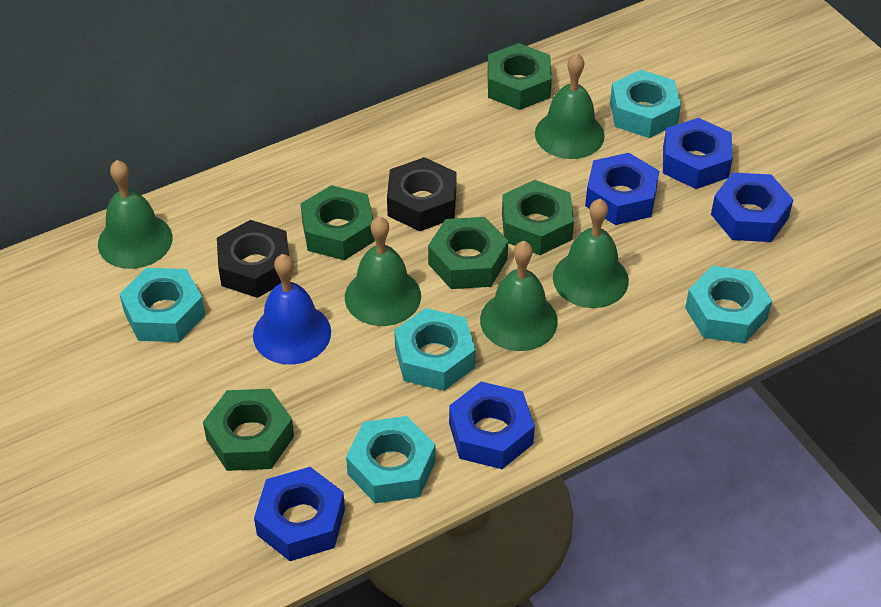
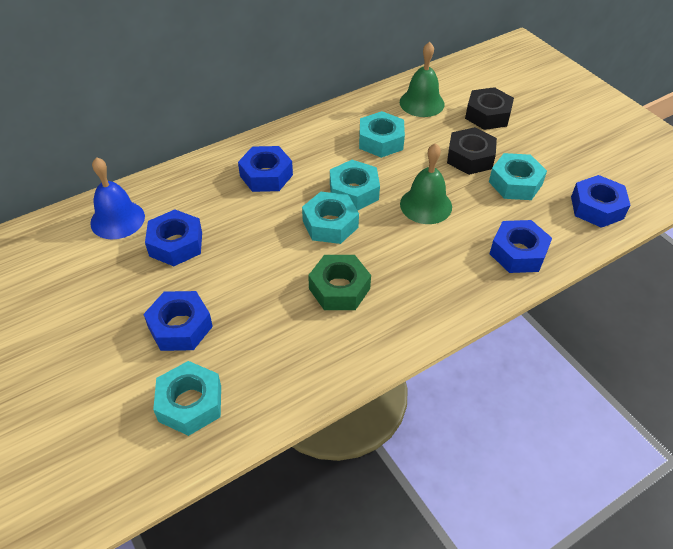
green bell: [98,160,173,269] [345,216,421,326] [480,241,558,351] [535,53,604,159] [553,199,629,308] = 5 -> [400,42,444,117] [400,143,452,224] = 2
green nut: [203,389,294,471] [301,185,375,260] [428,217,508,289] [488,43,552,110] [502,180,574,255] = 5 -> [308,255,371,310] = 1

